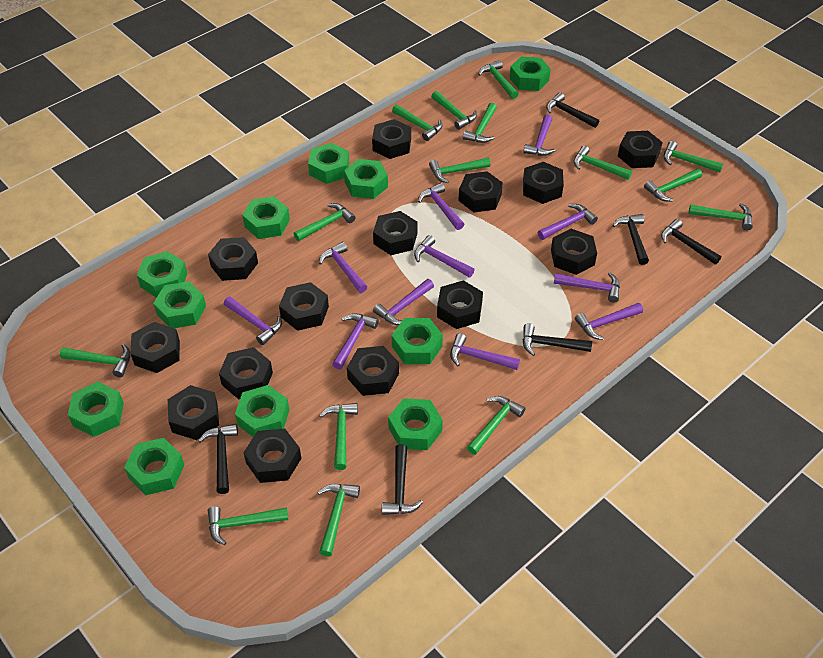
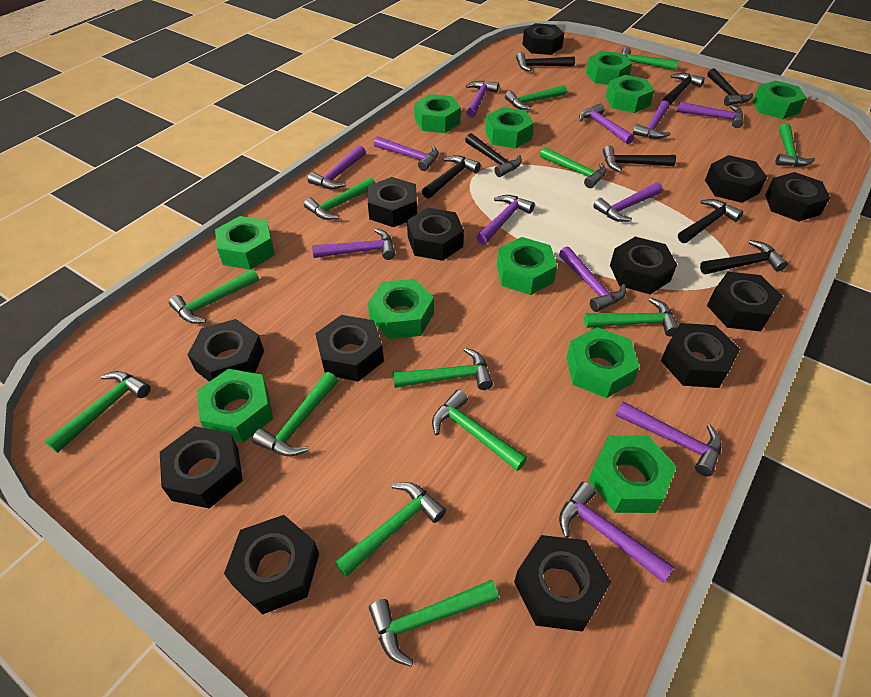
black hammer: [198,424,238,494] [382,444,423,515] [523,323,592,356] [546,92,599,128] [612,214,649,265] [661,219,721,265] = 6 -> [422,155,481,199] [465,133,522,177] [516,52,575,71] [603,146,676,172] [663,73,705,105] [678,199,743,243] [700,240,788,274] [707,68,753,106] = 8
black nut: [130,322,180,373] [167,385,219,440] [208,237,258,281] [219,347,273,399] [243,429,301,483] [279,282,329,331] [347,346,399,396] [372,119,411,159] [373,211,418,255] [437,280,483,329] [458,171,503,212] [523,162,564,204] [551,229,597,275] [618,131,663,168] = 14 -> [160,426,243,509] [188,319,264,382] [224,515,319,615] [315,315,384,382] [368,177,417,227] [407,208,464,261] [514,535,611,632] [522,23,564,55] [610,237,677,294] [661,323,740,388] [705,155,767,203] [707,272,783,331] [765,172,830,222] = 13
green hammer: [60,344,131,377] [208,506,288,545] [294,203,355,241] [317,484,360,557] [319,403,358,470] [392,104,442,141] [429,158,490,183] [431,91,477,130] [463,103,497,143] [467,396,526,455] [478,60,518,99] [574,146,632,180] [644,169,702,201] [663,141,723,172] [688,203,753,230] = 15 -> [44,371,151,453] [169,269,259,324] [252,372,338,456] [304,177,375,220] [335,482,446,577] [369,580,499,667] [393,348,493,390] [432,390,527,471] [505,85,567,110] [540,147,606,188] [584,298,678,336] [622,47,678,70] [775,123,815,167] = 13
purple hammer: [224,296,282,345] [319,242,367,293] [332,313,379,370] [373,279,434,325] [414,235,475,277] [418,183,464,230] [450,333,520,370] [523,114,556,156] [538,204,598,240] [554,272,620,303] [575,303,643,340] = 11 -> [308,145,366,189] [312,229,395,260] [374,136,439,171] [466,81,499,118] [476,195,535,245] [559,247,626,312] [559,482,674,582] [579,103,634,144] [593,182,663,222] [616,401,722,476] [633,101,670,139] [677,102,744,128] = 12

